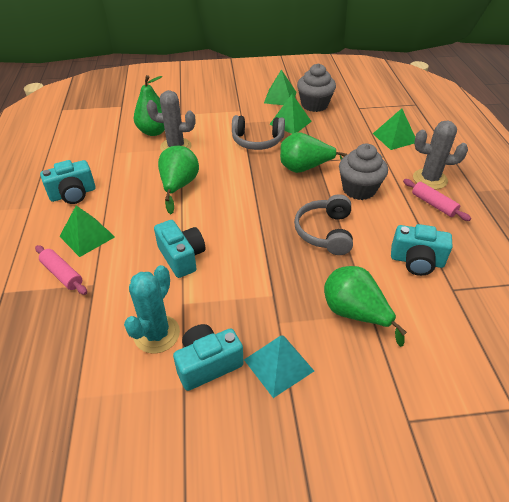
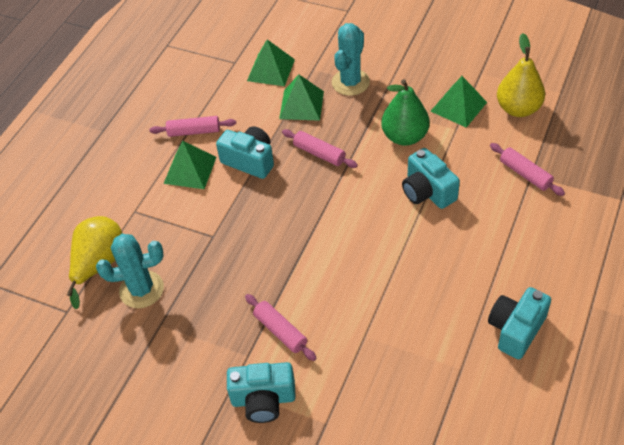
green pear: [134,75,165,136] [158,146,199,214] [280,132,347,173] [324,266,407,347] = 4 -> [381,79,430,146] = 1
grey cactus: [146,90,195,152] [413,121,468,190] = 2 -> none = 0
grey cupcake: [297,63,336,112] [339,144,388,200] = 2 -> none = 0
grey headphones: [232,115,285,150] [294,194,353,255] = 2 -> none = 0
pink rolling pin: [35,245,87,295] [403,179,471,221] = 2 -> [149,116,236,137] [245,294,317,361] [282,129,358,168] [490,143,565,196] = 4
turquoise cactus: [124,265,180,353] = 1 -> [96,234,164,308] [332,23,370,96] = 2
turquoise pyramid: [244,336,314,398] = 1 -> none = 0
yellow pear: none = 0 -> [67,216,122,309] [497,33,545,117] = 2

